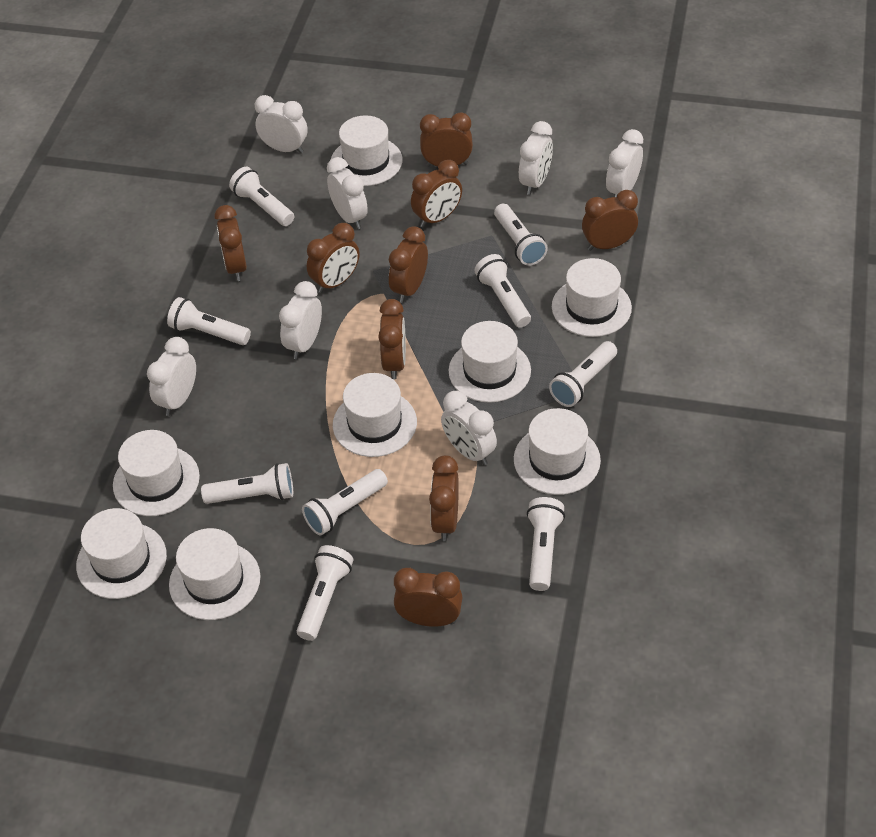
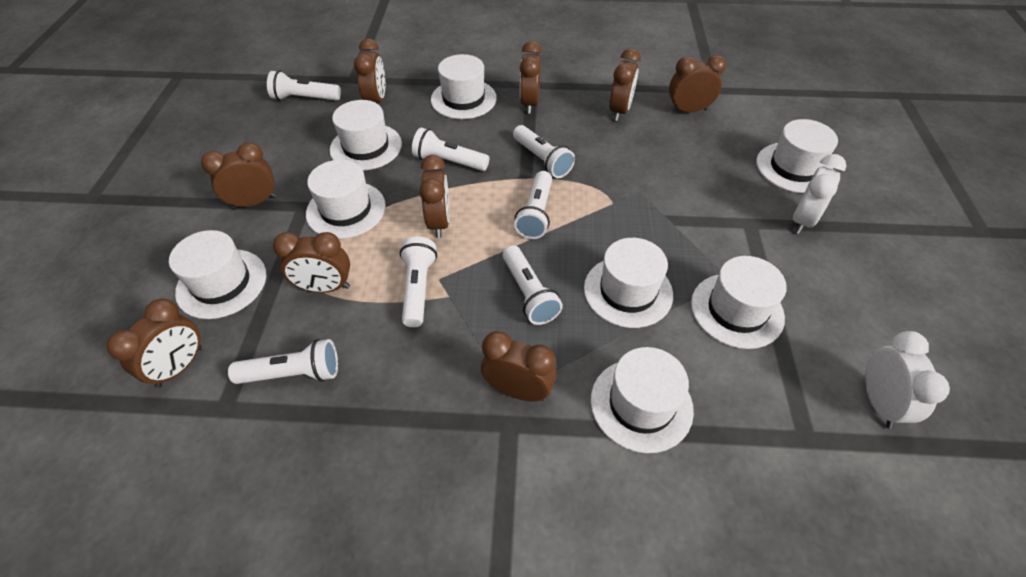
white clock: [147,337,196,416] [255,95,307,154] [279,281,322,359] [327,157,368,229] [441,391,497,465] [519,121,553,195] [606,129,643,197] = 7 -> [793,154,846,234] [865,331,950,429] = 2
white flashlight: [167,297,251,345] [201,463,293,504] [229,167,294,226] [297,545,353,641] [302,469,388,535] [475,254,531,328] [494,204,548,266] [527,497,565,591] [549,341,617,407] = 9 -> [228,339,338,384] [267,70,341,100] [400,236,437,327] [412,128,489,171] [503,245,563,325] [513,125,575,178] [514,171,552,239] = 7

